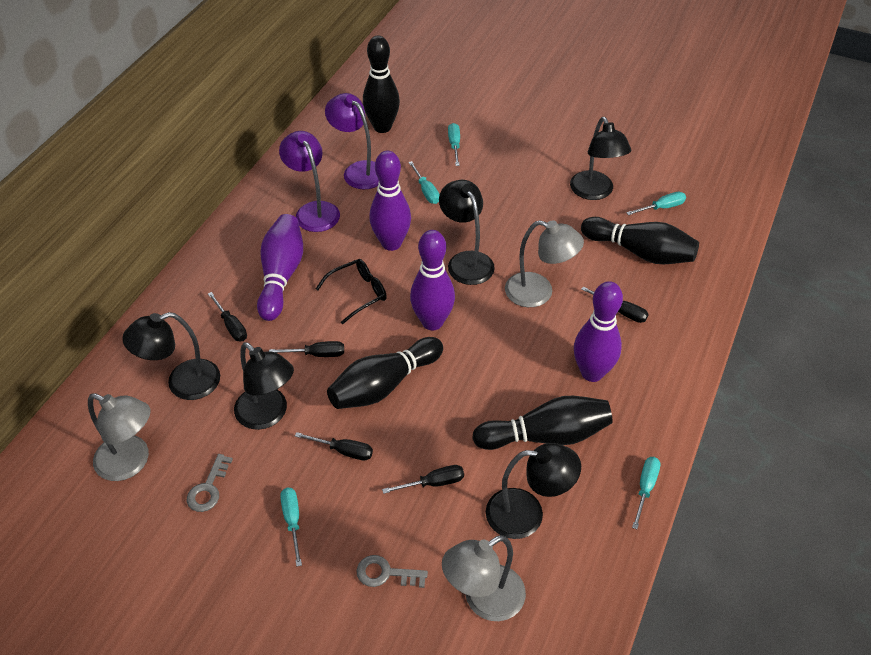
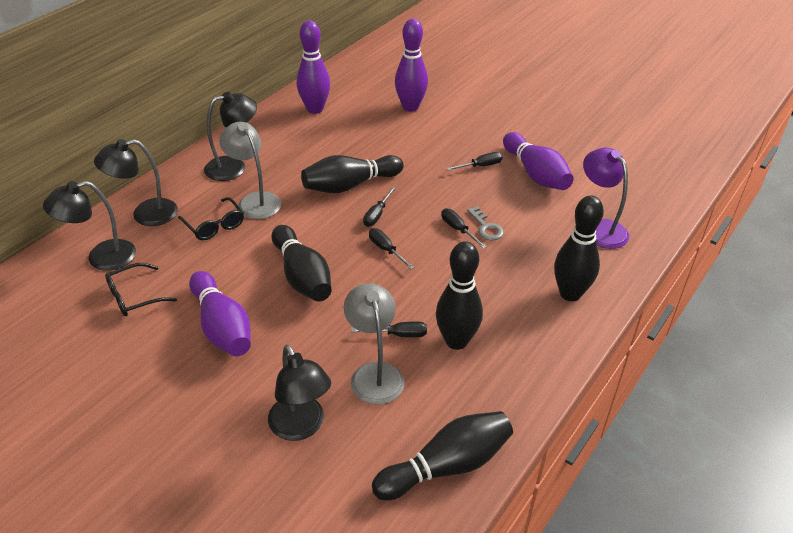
black bowling pin: [327,337,443,409] [363,36,400,133] [472,396,613,450] [581,217,699,264] = 4 -> [271,225,332,302] [301,155,404,193] [372,411,513,501] [436,241,483,350] [554,196,604,301] = 5
black glasses: [316,259,387,324] = 1 -> [105,263,177,316] [178,197,244,240] = 2
black lamp: [122,312,220,400] [234,342,294,430] [439,180,495,285] [486,443,581,539] [570,117,631,200] = 5 -> [43,181,136,271] [94,139,178,226] [204,92,257,181] [268,344,331,441] = 4
grey key: [187,454,233,512] [357,555,428,588] = 2 -> [467,206,504,240] = 1
grey lamp: [88,393,151,481] [442,535,526,621] [505,220,584,307] = 3 -> [219,122,281,219] [344,283,404,405] = 2
purple lamp: [279,131,340,232] [325,93,379,189] = 2 -> [583,148,629,249] = 1
turquoise screwdriver: [280,488,302,567] [408,161,440,204] [448,123,460,166] [626,192,686,215] [632,457,660,529] = 5 -> none = 0

